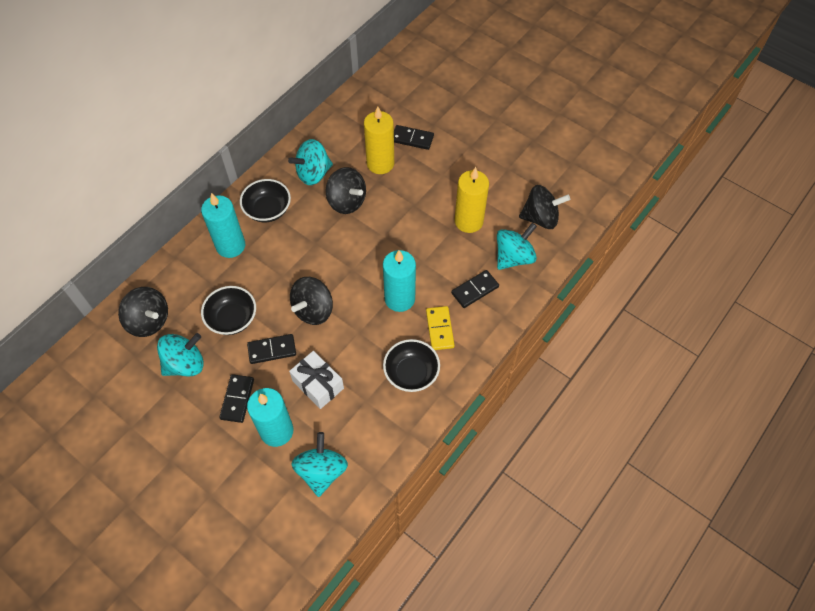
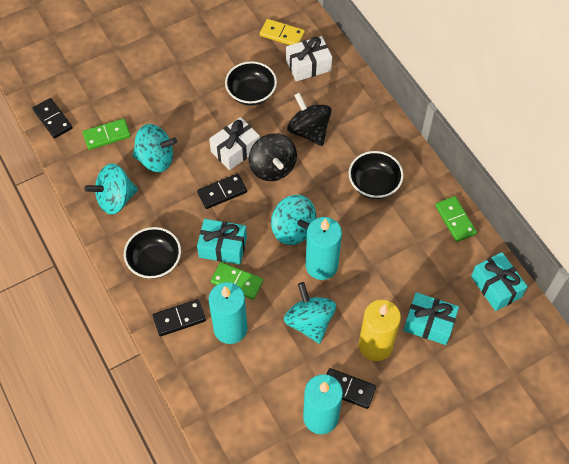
black spinning top: [118,287,168,337] [290,277,333,325] [326,167,366,214] [519,185,570,229] = 4 -> [249,133,297,181] [287,92,332,146] = 2
green domino: none = 0 -> [83,119,131,150] [211,262,263,300] [435,196,477,242] = 3
turquoise gift: none = 0 -> [197,219,247,265] [403,292,459,345] [471,252,528,311] = 3
white gift: [289,351,344,409] = 1 -> [209,117,260,170] [286,36,332,81] = 2
yellow candle: [364,106,394,174] [454,167,489,233] = 2 -> [359,300,401,361] = 1

